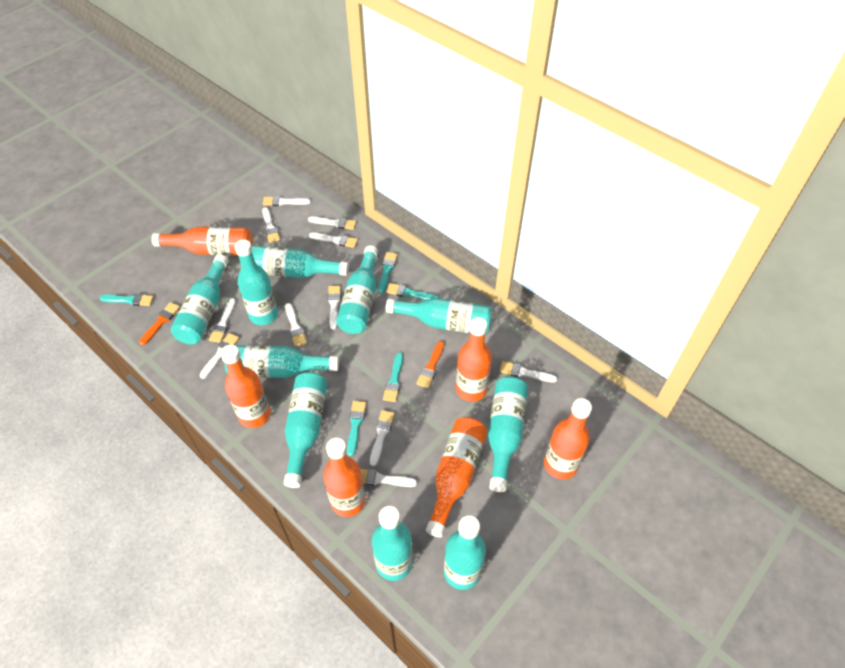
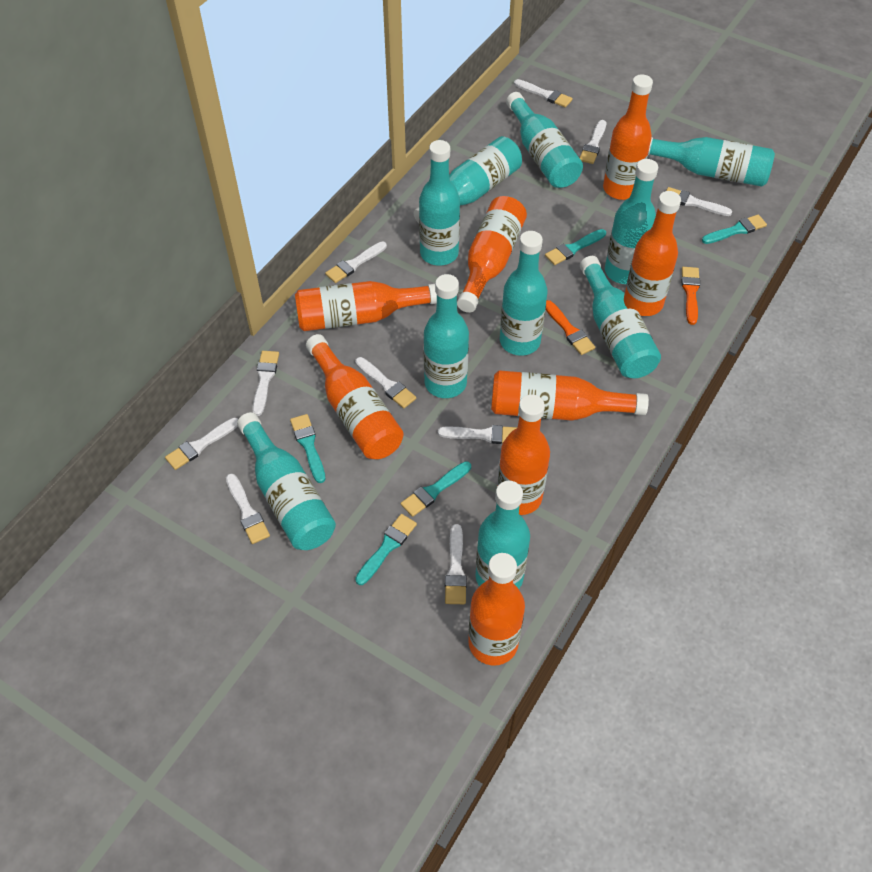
orange bottle: [152,227,253,256] [220,345,271,428] [323,438,365,517] [426,417,487,537] [456,317,492,402] [544,398,592,480] = 6 -> [295,281,437,331] [306,334,404,459] [457,196,527,313] [468,553,525,666] [491,370,649,421] [498,394,550,515] [603,74,653,200] [625,191,681,316] = 8
white brush: [200,333,239,379] [209,298,236,343] [262,207,280,243] [263,196,311,206] [285,303,307,346] [308,217,356,230] [309,232,358,248] [328,286,341,330] [361,469,417,487] [370,410,395,466] [500,361,558,383] = 11 -> [165,418,238,470] [226,474,270,544] [252,351,279,416] [325,241,387,283] [355,357,416,409] [438,425,517,444] [445,524,467,604] [514,79,573,108] [580,120,606,164] [666,187,732,216] = 10

